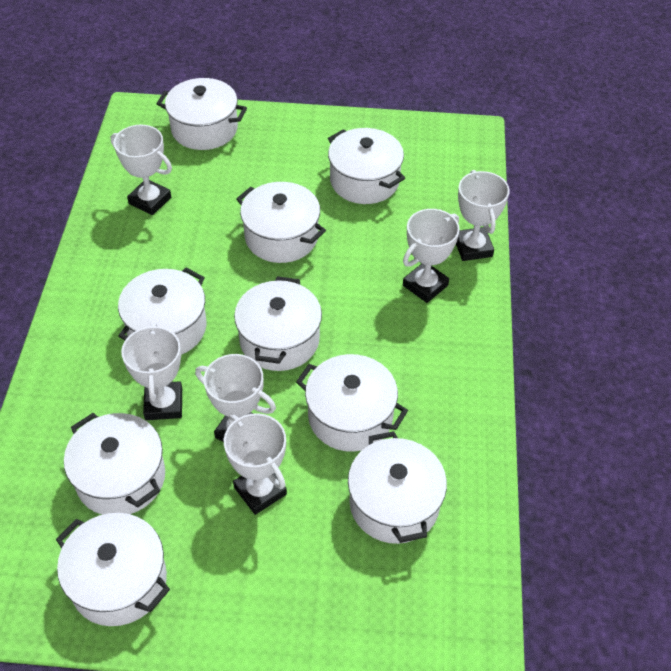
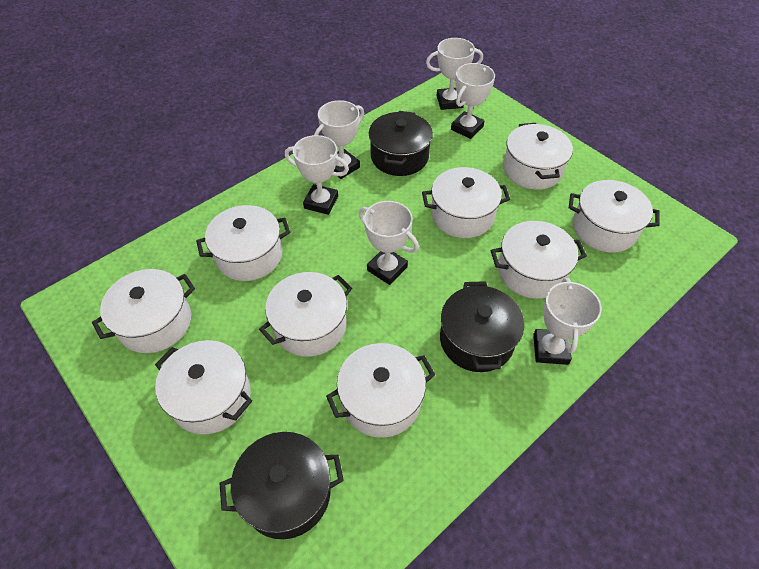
black pot: none = 0 -> [219,432,344,539] [369,111,433,176] [440,281,524,372] = 3

